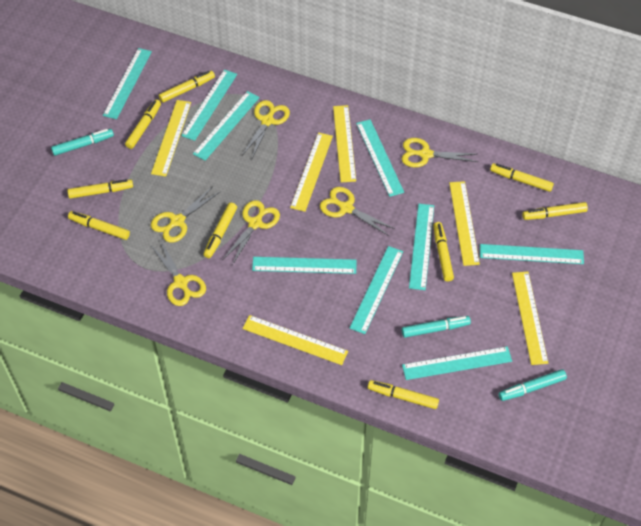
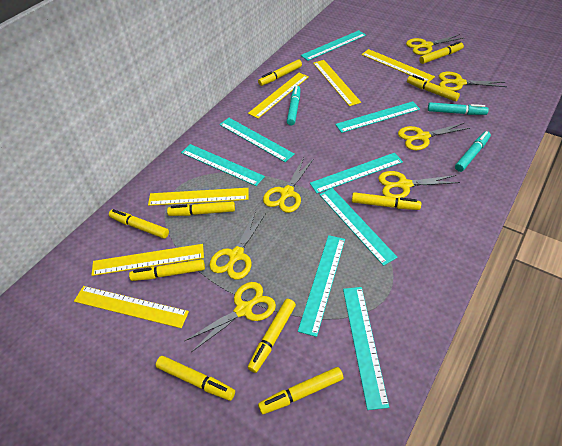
turquoise ruler: [103,48,152,119] [181,70,237,141] [193,91,260,161] [252,257,357,274] [349,246,403,334] [356,119,404,197] [402,346,512,380] [409,204,434,290] [480,244,584,264] = 9 -> [181,144,265,186] [219,118,295,162] [298,235,345,337] [301,30,366,61] [310,153,403,194] [319,188,398,266] [335,101,420,133] [343,287,389,410] = 8
yellow marker: [67,179,133,199] [68,211,130,240] [125,99,161,149] [159,71,215,103] [203,203,237,258] [368,380,439,409] [433,222,454,281] [490,163,554,192] [522,202,588,220] = 9 -> [109,209,169,239] [129,259,205,281] [156,356,235,401] [167,201,235,216] [248,299,296,373] [258,59,302,86] [258,367,344,414] [352,192,421,210] [407,75,460,101] [419,41,464,64] = 10
yellow scissors: [151,186,221,243] [151,239,206,306] [223,200,280,265] [242,100,290,159] [320,187,395,236] [402,138,478,167] = 6 -> [184,282,276,352] [209,211,266,280] [263,157,313,213] [378,171,460,198] [398,123,470,150] [406,34,463,55] [439,72,507,91] = 7

